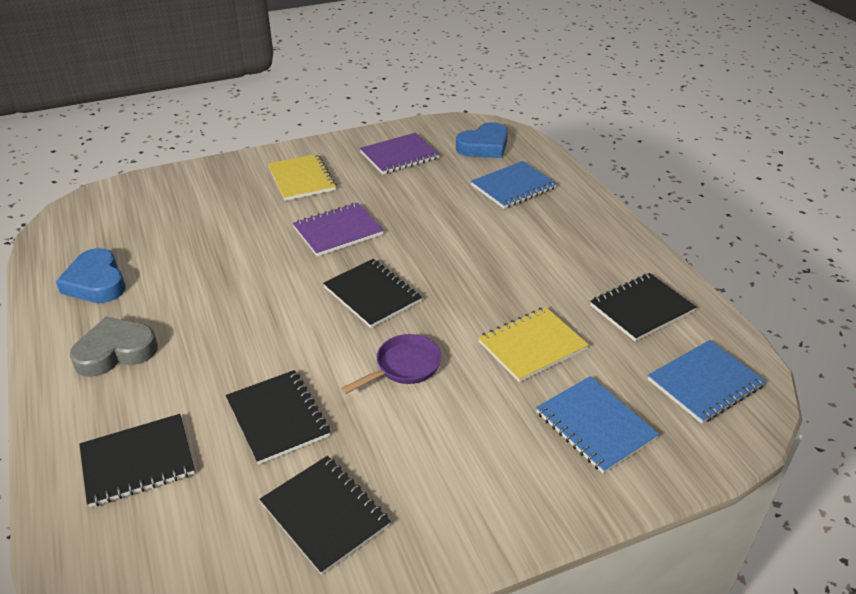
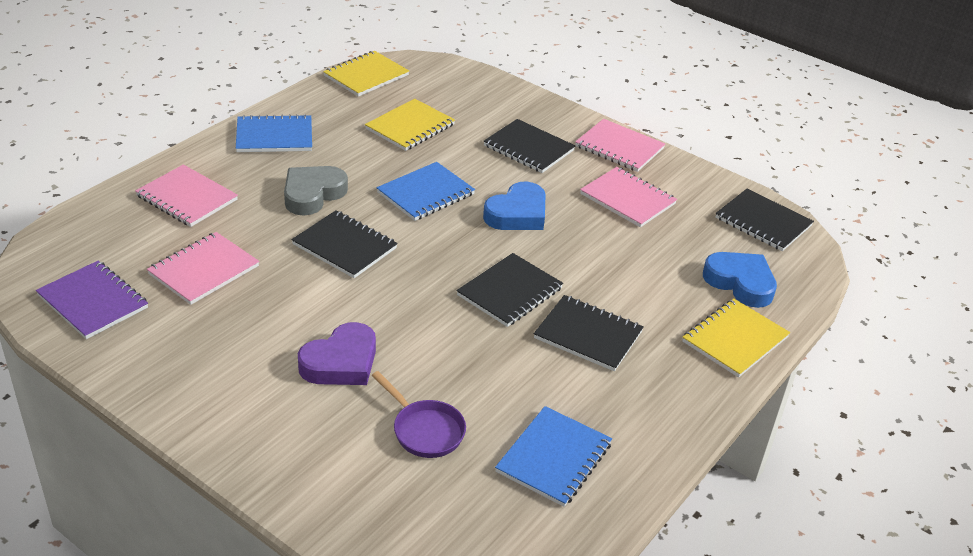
pink notebook: none = 0 -> [135,164,238,227] [147,232,259,305] [575,119,665,172] [580,167,677,227] = 4
purple heart: none = 0 -> [298,322,376,385] = 1
purple notebook: [293,203,384,256] [360,133,440,174] = 2 -> [36,261,148,339] = 1
yellow notebook: [268,154,337,201] [478,307,589,382] = 2 -> [323,51,409,97] [365,99,455,151] [682,299,790,378] = 3

